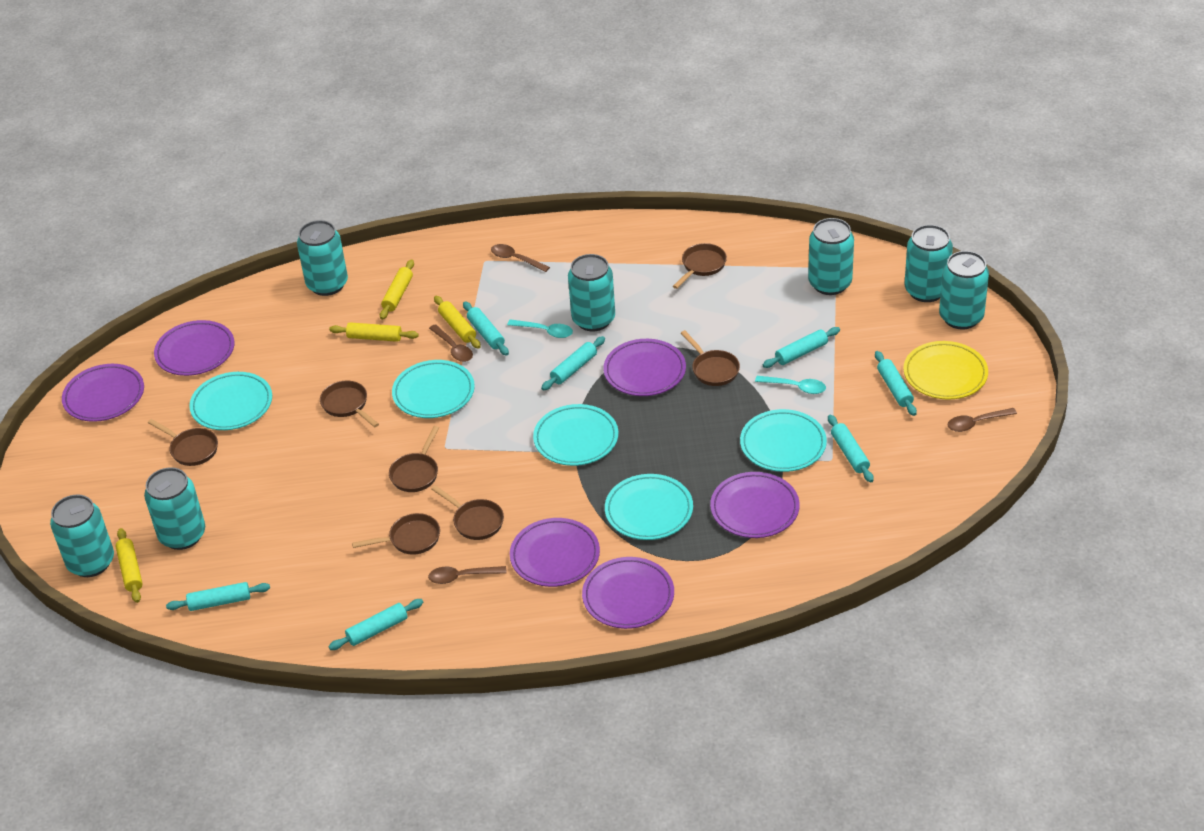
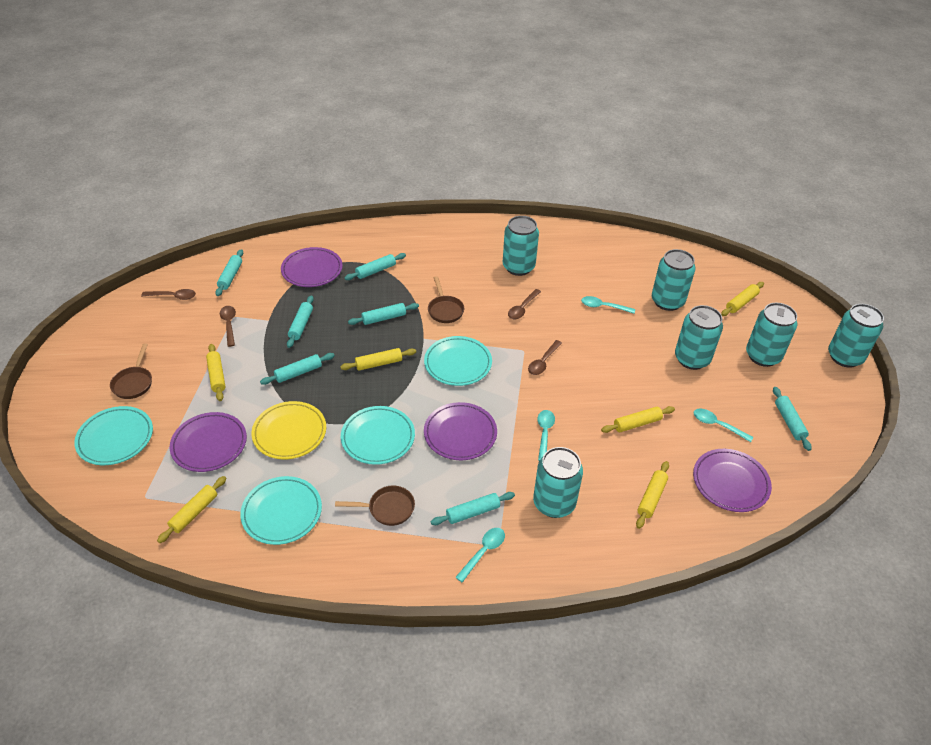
brown pan: [148,419,218,466] [320,381,379,427] [352,513,440,555] [389,426,439,492] [431,485,504,540] [673,243,727,289] [681,330,740,386] = 7 -> [110,343,152,399] [335,485,415,526] [428,276,464,323] = 3
purple plate: [62,364,144,422] [154,320,234,376] [510,518,600,587] [582,557,674,629] [603,339,686,396] [710,472,800,538] = 6 -> [170,412,247,472] [281,247,343,287] [424,402,497,460] [693,449,772,512] = 4
turquoise can: [50,494,114,577] [144,467,205,550] [297,220,348,296] [568,254,615,332] [808,218,854,295] [904,225,953,302] [939,251,989,329] = 7 -> [503,216,539,276] [533,447,583,518] [652,249,695,311] [675,305,723,370] [746,303,797,367] [828,304,884,368] = 6
turquoise plate: [189,372,272,430] [392,360,475,418] [533,404,618,466] [605,474,693,540] [740,409,827,472] = 5 -> [74,406,153,465] [240,476,322,545] [341,406,415,465] [424,336,492,386] = 4
turquoise spoon: [507,319,573,338] [755,376,826,394] = 2 -> [455,528,505,583] [537,410,555,461] [581,296,635,314] [694,409,753,442] = 4
yellow rolling pin: [116,528,143,603] [329,322,419,342] [380,259,414,320] [434,296,481,349] = 4 -> [157,476,226,543] [206,344,225,401] [340,348,416,371] [601,406,675,433] [636,461,669,529] [721,282,764,316] = 6

